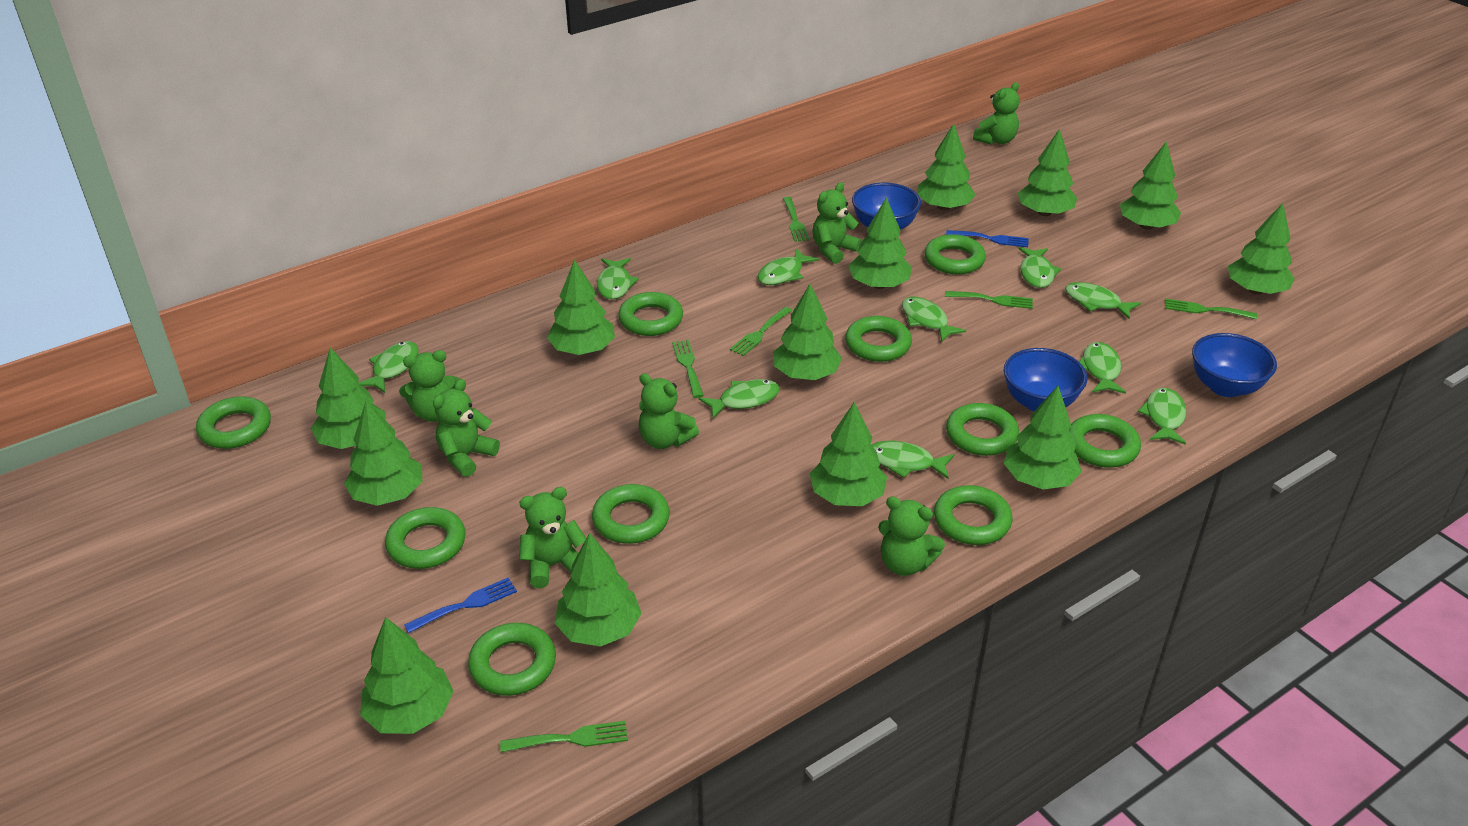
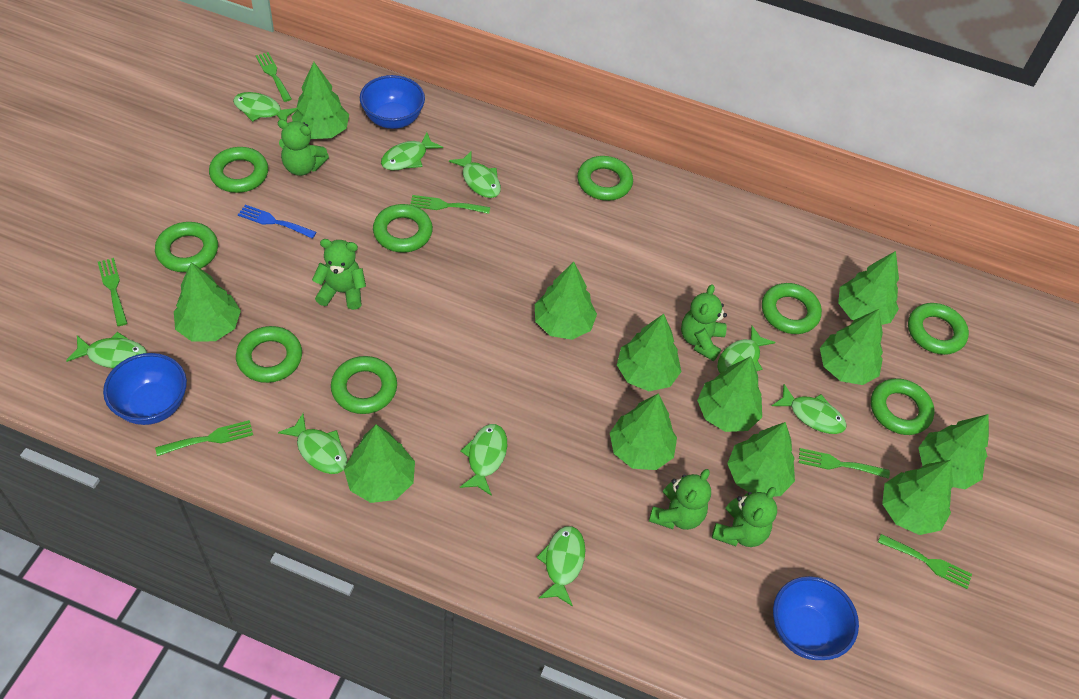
blue fork: [404,578,517,633] [946,230,1029,247] = 2 -> [238,205,317,239] = 1
green fish: [358,341,419,393] [597,258,639,300] [699,379,780,418] [757,248,819,285] [872,441,954,479] [902,296,966,342] [1018,247,1061,288] [1065,282,1141,319] [1079,342,1126,394] [1138,388,1186,445] = 10 -> [66,332,147,368] [233,92,297,122] [278,414,348,474] [381,132,443,171] [449,151,501,198] [460,424,507,496] [536,526,586,606] [717,326,776,373] [772,384,847,434] = 9
green ring: [196,396,271,449] [385,507,466,569] [468,623,556,696] [592,484,670,544] [618,292,683,336] [845,316,912,362] [924,234,986,274] [934,485,1012,545] [946,403,1019,456] [1069,414,1141,468] = 10 -> [155,222,218,272] [209,147,268,193] [236,326,302,383] [331,356,397,414] [373,204,433,253] [577,156,633,201] [762,283,822,334] [871,378,934,435] [908,303,969,355] = 9
green teddy bear: [399,350,459,422] [433,379,500,477] [519,487,586,588] [638,373,699,449] [813,182,862,264] [878,496,945,576] [973,82,1020,145] = 7 -> [277,119,329,176] [312,239,366,310] [649,469,711,530] [681,284,727,361] [712,487,777,547] = 5
green tree: [311,348,386,449] [344,401,422,506] [360,617,454,734] [547,259,615,355] [555,533,642,646] [773,284,842,380] [810,402,887,506] [848,197,912,289] [917,124,975,210] [1004,386,1082,489] [1018,129,1077,216] [1120,141,1181,230] [1228,203,1295,295] = 13 -> [174,262,241,342] [292,62,349,139] [344,424,415,503] [535,262,597,340] [610,393,677,470] [617,314,681,391] [697,356,762,432] [727,422,795,497] [820,309,883,385] [838,251,899,325] [882,460,953,535] [918,414,989,489] = 12

